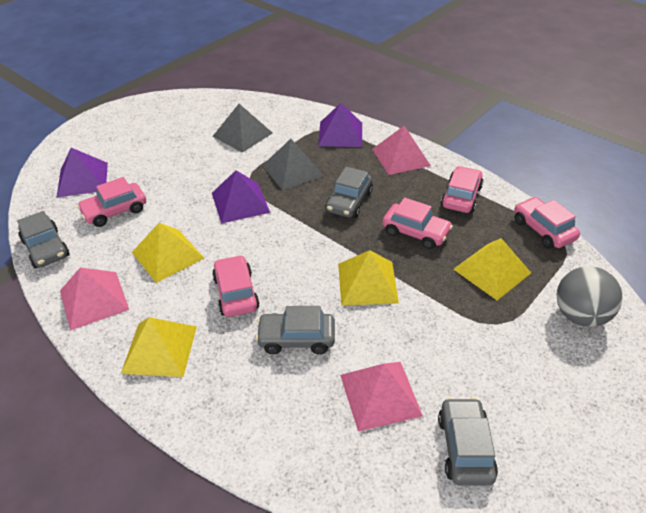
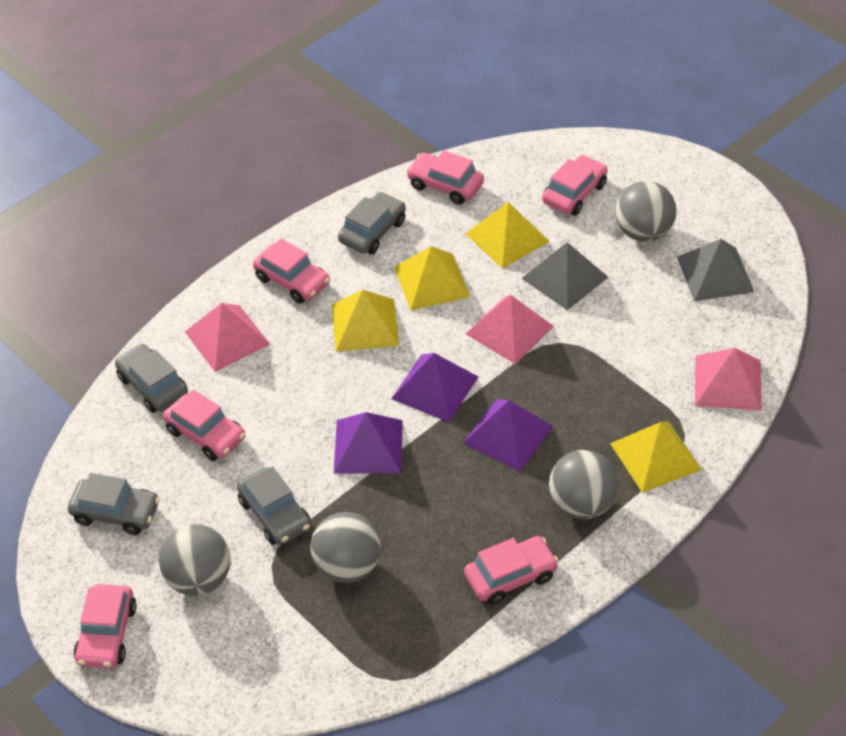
grey ball: [557,266,623,327] = 1 -> [159,524,230,596] [310,512,381,583] [549,450,618,519] [615,181,676,242] = 4
pink car: [77,177,146,227] [212,255,260,317] [382,197,453,249] [441,166,483,213] [514,197,580,249] = 5 -> [74,584,136,668] [163,389,245,461] [253,239,330,304] [406,150,484,205] [464,536,559,605] [542,155,608,215] = 6

